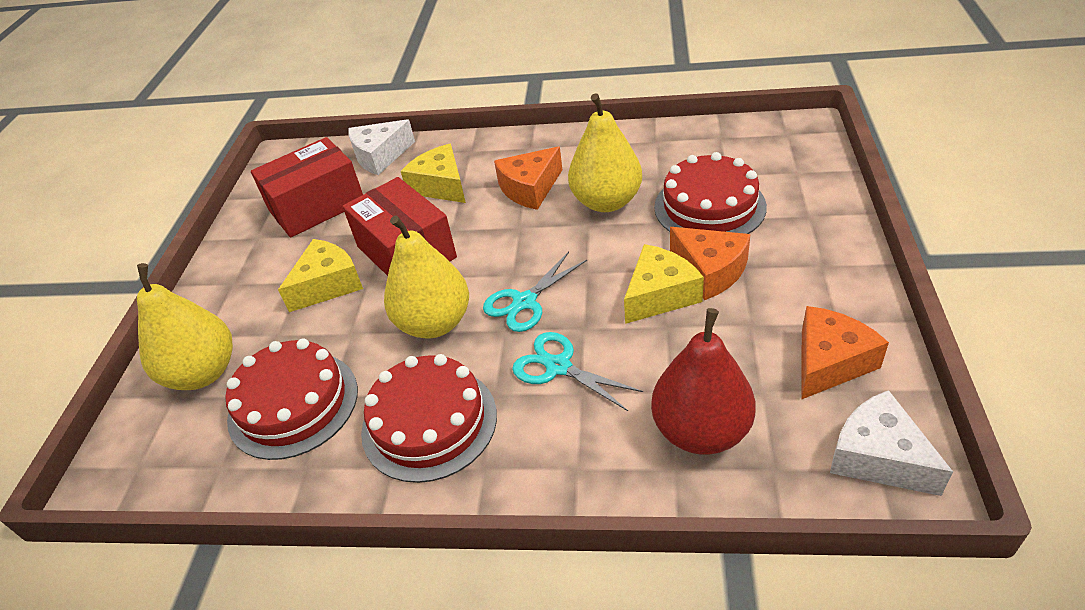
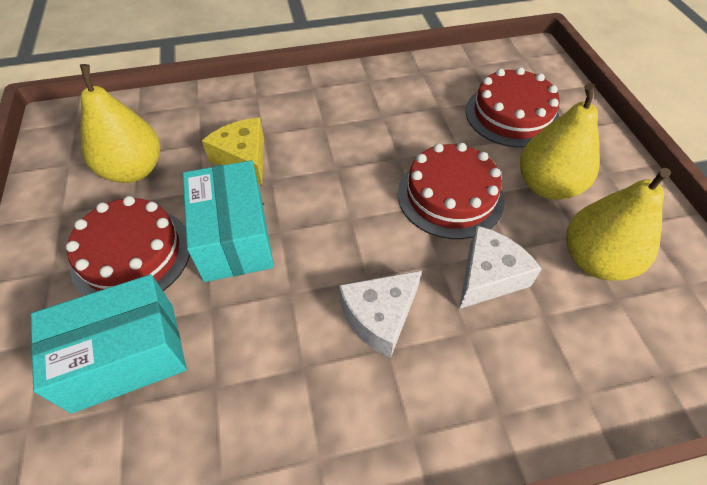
orange cheese: [494,147,562,210] [670,227,751,300] [801,306,889,400] = 3 -> none = 0
red box: [251,137,363,238] [342,177,457,276] = 2 -> none = 0
red pear: [651,308,756,455] = 1 -> none = 0
turquoise box: none = 0 -> [31,274,187,414] [183,160,274,282] = 2
turquoise scissors: [483,252,587,332] [512,332,643,411] = 2 -> none = 0
yellow cheese: [278,239,363,312] [401,144,466,203] [624,244,704,324] = 3 -> [202,118,264,185] = 1

